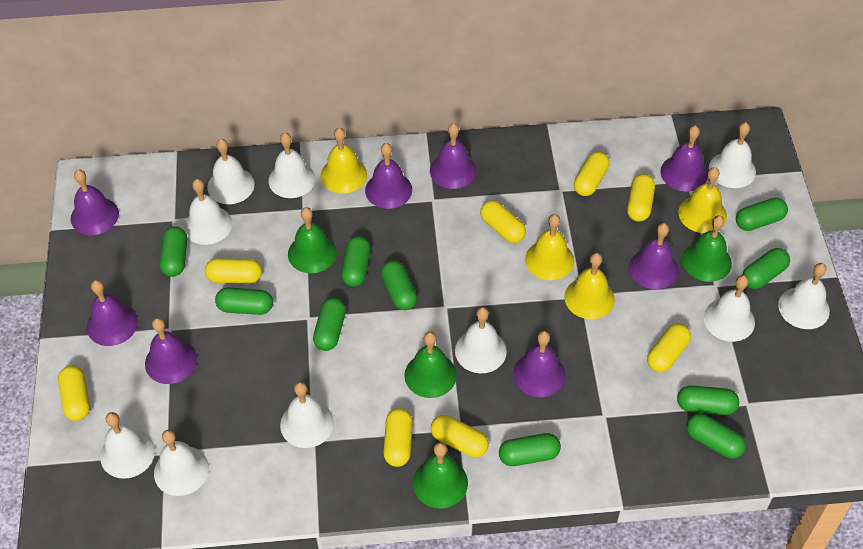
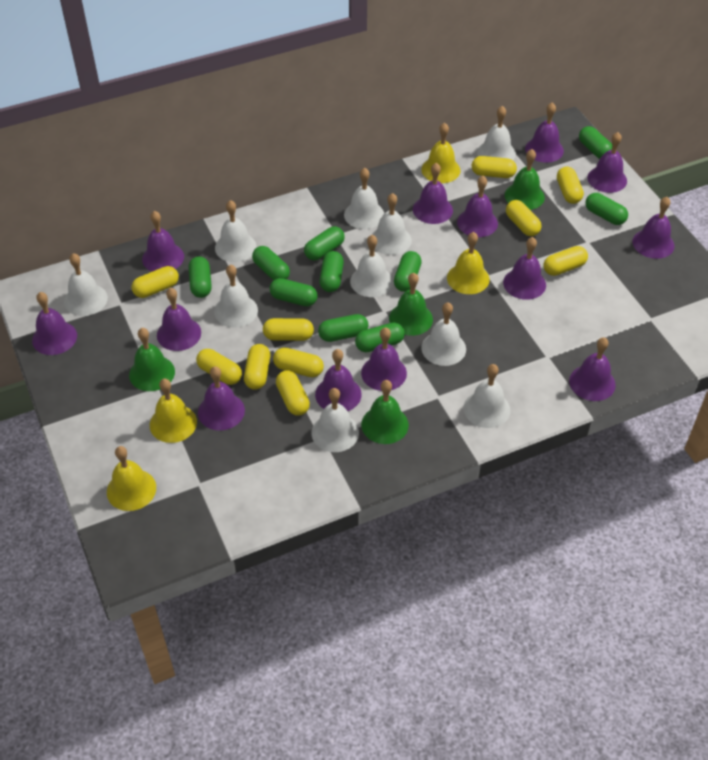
purple bell: [71,169,119,235] [87,280,138,346] [145,318,197,384] [365,143,412,209] [430,123,476,189] [513,331,565,397] [629,223,679,289] [660,125,708,191] = 8 -> [32,292,77,355] [142,211,184,271] [157,288,201,351] [198,366,245,431] [315,349,362,411] [361,327,407,391] [413,163,453,224] [457,176,498,237] [503,237,546,300] [525,102,564,163] [569,337,616,401] [587,132,627,193] [633,197,674,259] = 13
yellow capsule: [58,366,90,421] [205,258,262,284] [383,408,413,467] [431,415,489,457] [480,200,526,243] [574,152,610,196] [627,174,655,222] [647,324,691,372] = 8 -> [132,266,179,298] [196,349,242,385] [244,344,270,390] [263,318,314,341] [273,348,324,377] [276,371,310,416] [472,156,517,178] [506,200,542,236] [543,246,588,276] [557,166,584,204] = 10

